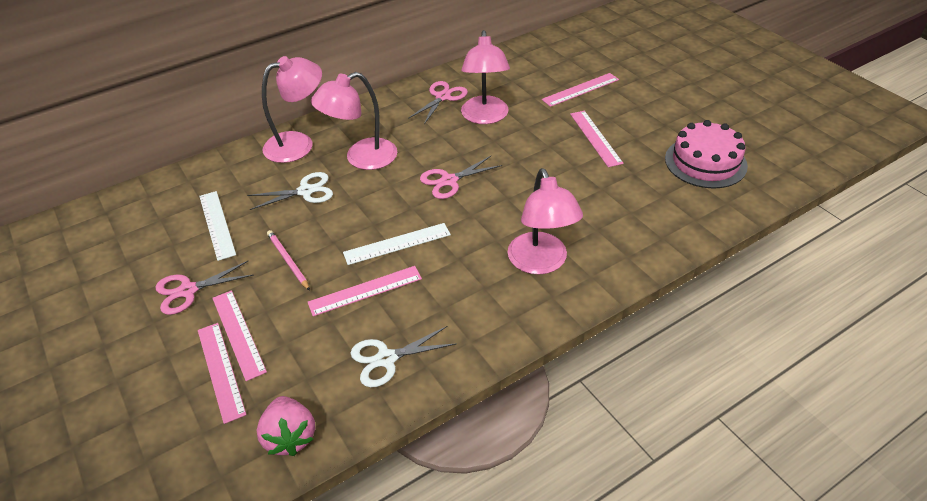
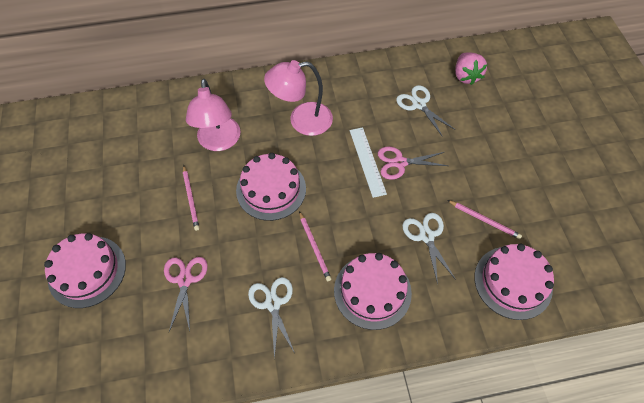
pink cake: [665,120,748,189] = 1 -> [44,233,126,308] [236,153,306,221] [334,253,412,330] [475,244,554,320] = 4
pink lamp: [262,56,322,163] [311,72,397,170] [461,30,510,124] [508,168,583,275] = 4 -> [186,79,240,151] [264,60,333,136] = 2
pink pencil: [267,230,310,291] = 1 -> [183,165,199,231] [299,211,331,281] [447,200,522,239] = 3
pink ruler: [198,323,247,424] [212,290,267,381] [308,266,422,316] [542,73,619,107] [570,111,623,167] = 5 -> none = 0
pink scissors: [155,261,254,315] [408,81,468,124] [420,156,502,199] = 3 -> [164,257,208,332] [378,146,448,180] = 2
white ruler: [199,191,236,261] [343,223,451,265] = 2 -> [350,127,387,198] = 1
white scissors: [247,172,333,210] [350,326,457,387] = 2 -> [248,277,294,359] [396,85,455,137] [403,213,456,285] = 3

